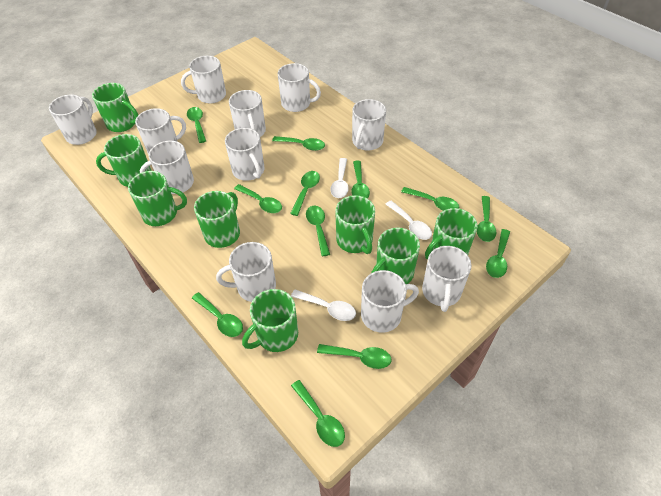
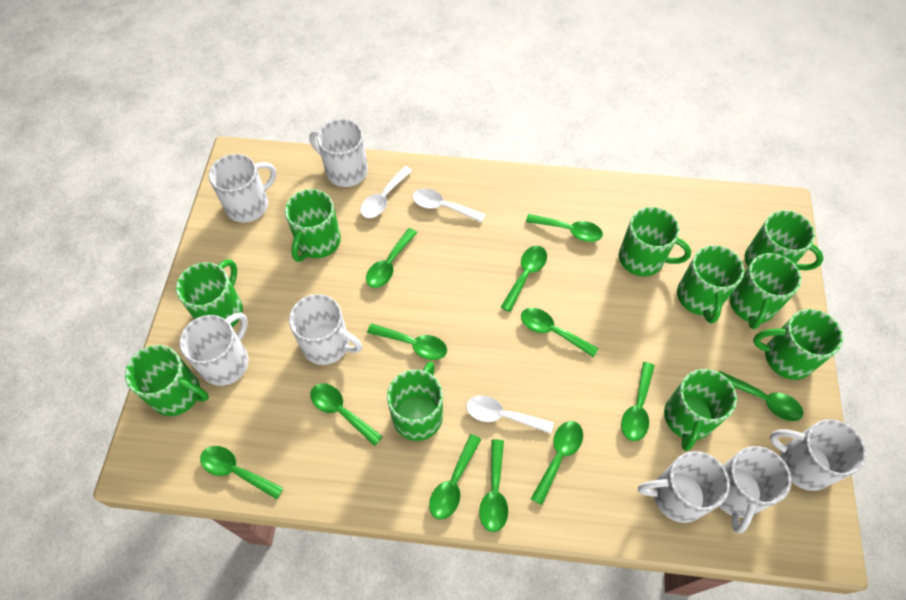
green mug: [92,83,138,132] [96,134,151,187] [128,171,187,226] [194,191,240,248] [242,289,298,352] [335,195,375,254] [371,228,420,284] [425,208,477,260] = 8 -> [125,345,209,416] [176,259,243,327] [285,189,341,262] [387,361,443,441] [619,207,691,276] [664,369,737,451] [677,245,744,324] [730,253,801,329] [745,210,824,270] [753,309,843,380] = 10
white mug: [49,95,97,145] [135,108,186,155] [140,141,194,194] [181,56,226,103] [216,242,276,302] [225,128,265,181] [229,90,266,137] [278,63,321,112] [352,99,386,151] [361,270,419,333] [422,246,471,312] = 11 -> [179,313,249,386] [209,154,276,223] [289,294,362,365] [309,119,368,187] [638,451,730,523] [719,446,791,533] [770,419,866,491] = 7

